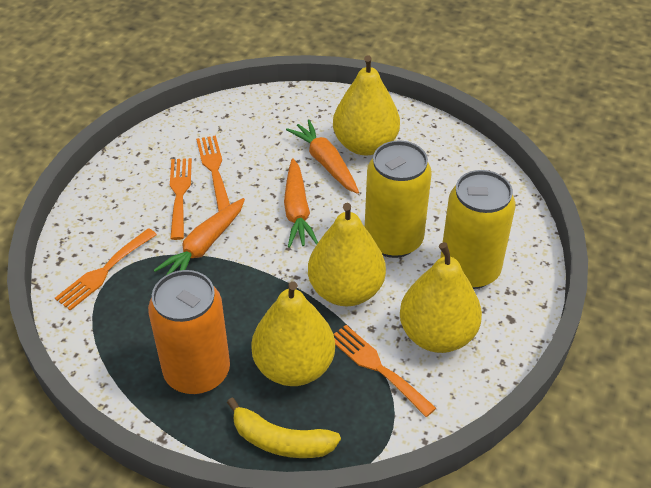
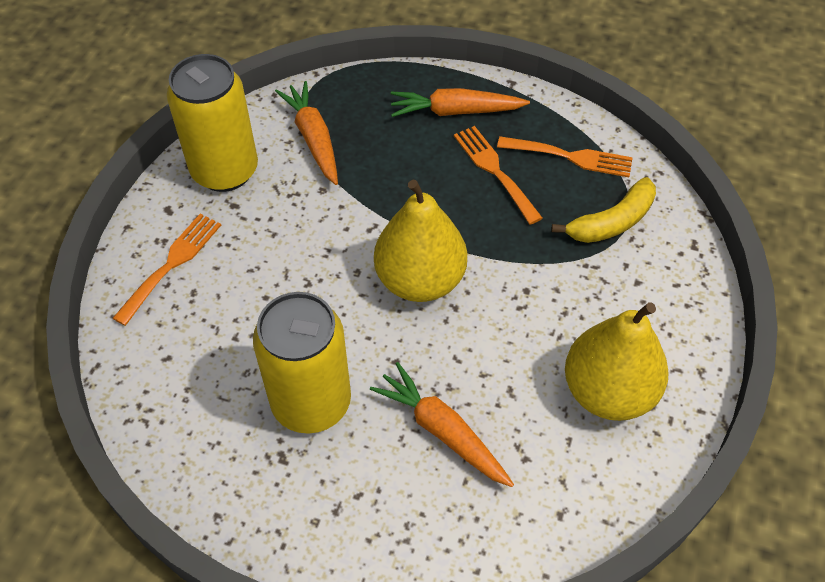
orange can: [148,270,230,395] = 1 -> none = 0
orange fork: [55,228,157,311] [170,158,192,240] [196,135,230,211] [334,325,436,417] = 4 -> [113,214,221,326] [454,126,543,225] [497,136,633,177] = 3
yellow pear: [251,281,335,386] [308,203,386,306] [333,55,400,155] [400,242,482,353] = 4 -> [374,180,467,302] [565,302,669,421] = 2

